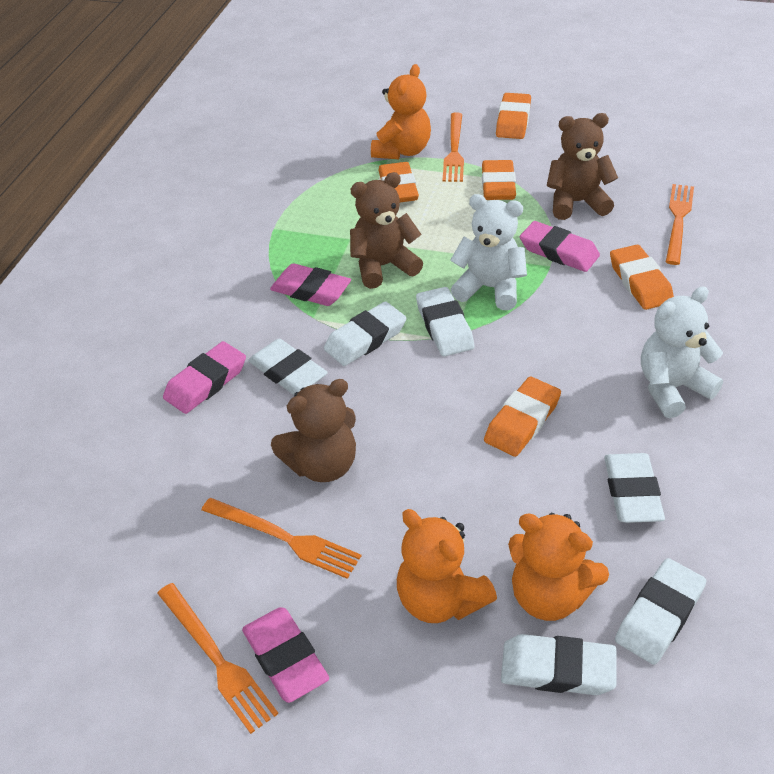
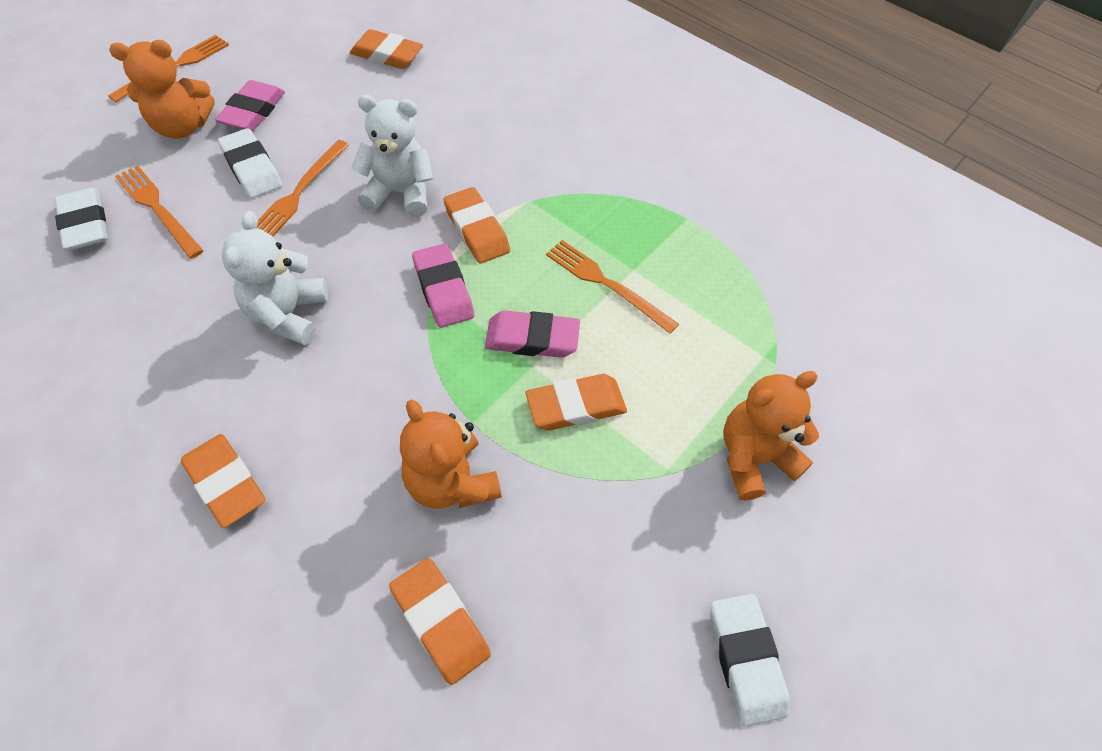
brown teddy bear: [271,379,356,482] [350,172,423,289] [547,113,618,220] = 3 -> none = 0
pink eraser: [163,341,246,414] [242,607,329,703] [270,263,351,306] [520,221,600,272] = 4 -> [215,80,285,131] [412,244,474,328] [485,310,580,358] = 3
white eraser: [248,339,328,395] [324,301,406,366] [416,287,474,356] [501,634,616,695] [604,453,665,523] [615,558,706,665] = 6 -> [55,188,108,250] [218,128,282,198] [710,594,790,726] = 3

